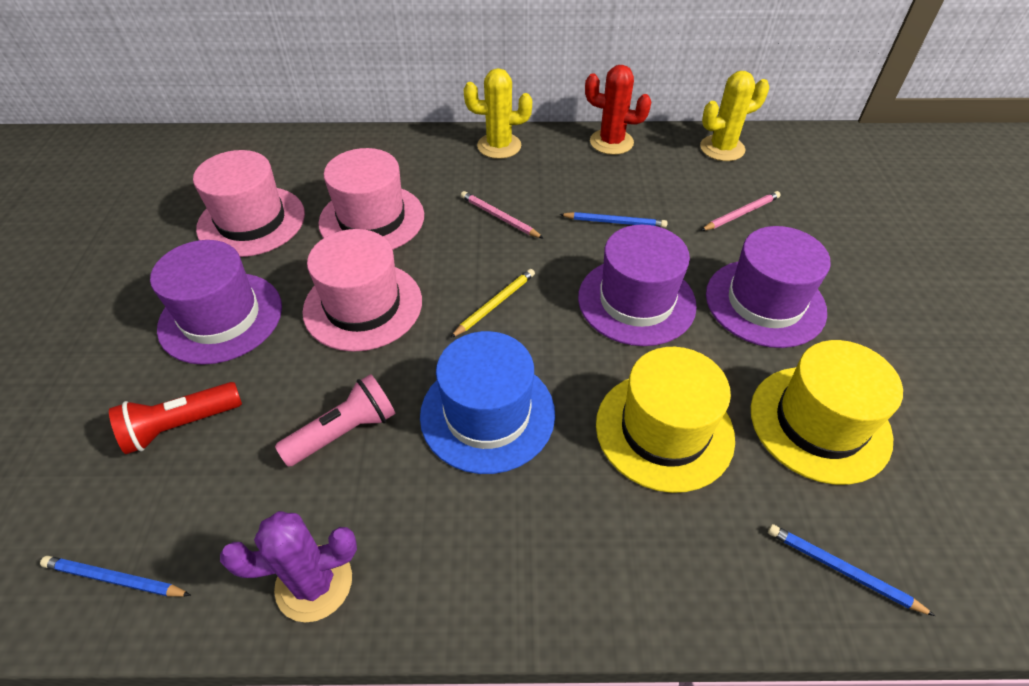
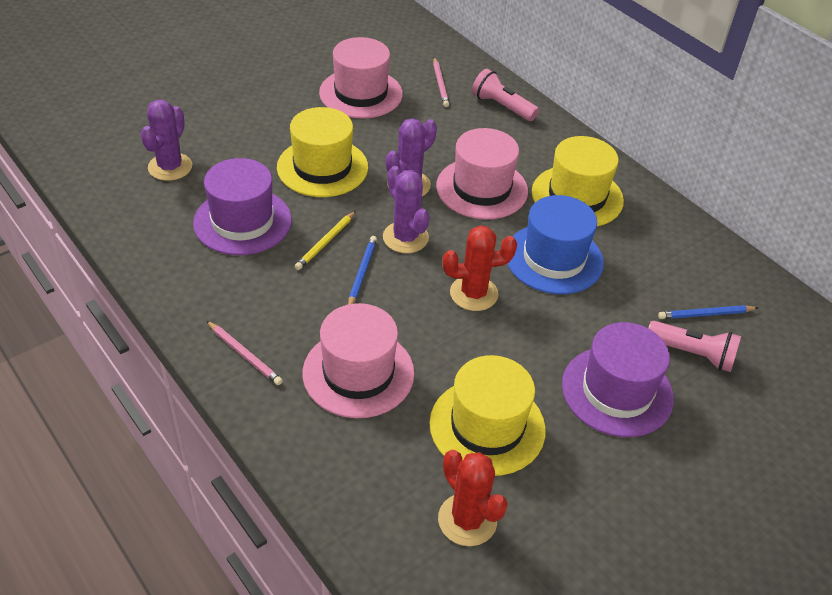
blue pencil: [40,556,191,597] [559,212,668,228] [768,524,935,616] = 3 -> [348,236,377,304] [658,305,758,319] = 2
pink flashlight: [275,374,396,467] = 1 -> [472,69,539,121] [648,321,741,372] = 2
purple cactus: [220,511,357,623] = 1 -> [141,100,192,181] [383,166,429,253] [386,118,437,196] = 3
purple hat: [150,240,282,365] [578,225,697,346] [706,226,831,348] = 3 -> [193,158,292,255] [562,322,674,437] = 2
red cactus: [585,65,651,155] = 1 -> [438,450,508,546] [443,225,517,311] = 2
red flashlight: [109,382,242,454] = 1 -> none = 0
yellow cactus: [464,68,532,159] [700,71,769,161] = 2 -> none = 0
yellow hat: [596,347,735,493] [751,340,903,485] = 2 -> [277,107,368,197] [430,355,546,476] [532,136,624,226] = 3

